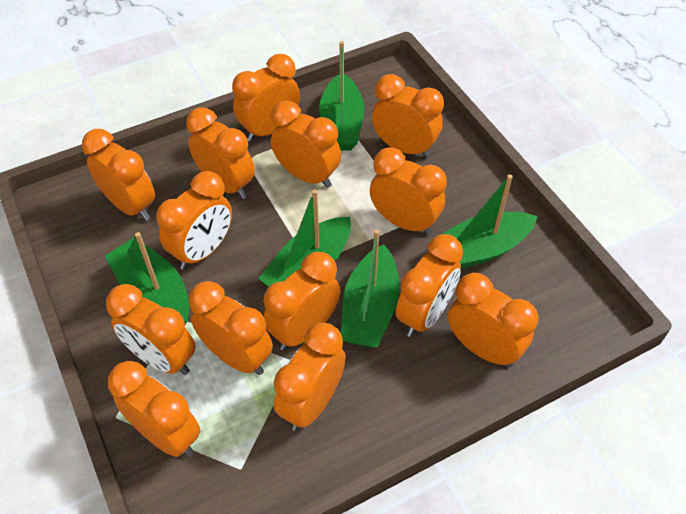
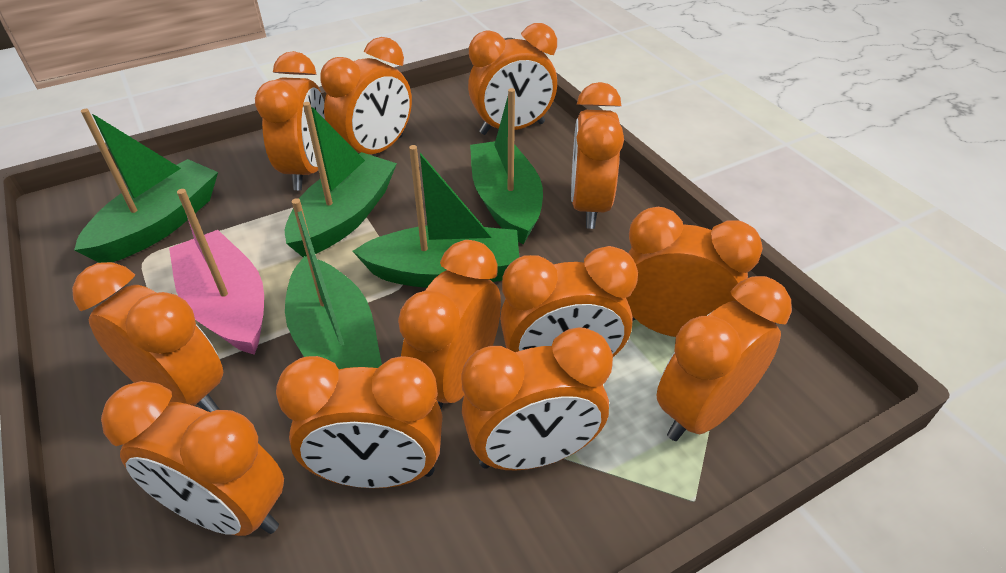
orange clock: [82,129,155,221] [106,284,196,375] [108,361,201,457] [156,171,232,270] [186,107,255,199] [189,281,273,375] [232,54,300,142] [263,252,341,351] [271,101,341,188] [274,323,346,431] [370,147,447,235] [372,74,444,158] [396,234,463,337] [448,273,538,367] = 14 -> [72,262,224,412] [101,381,284,536] [255,51,325,190] [276,356,442,488] [320,37,412,154] [398,240,501,409] [462,328,613,470] [468,23,557,135] [500,246,638,357] [571,82,624,229] [626,207,763,337] [657,276,792,441] = 12
pink boat: none = 0 -> [169,189,264,355] = 1

